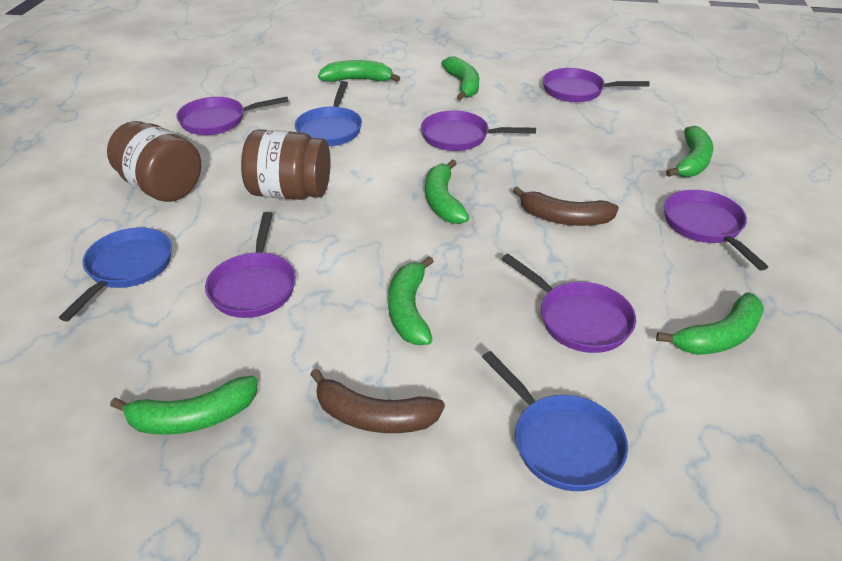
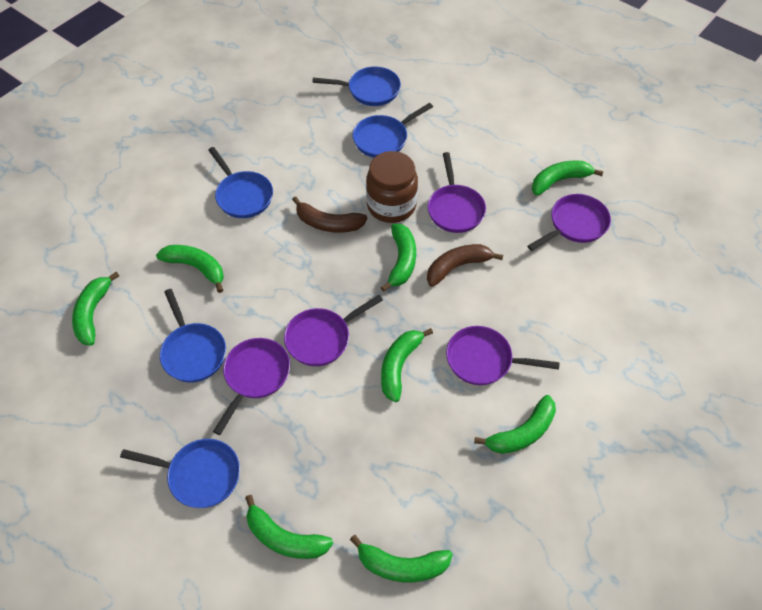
blue pan: [59,227,172,321] [295,81,362,146] [482,351,628,491] = 3 -> [120,439,240,508] [160,289,226,383] [208,147,273,218] [312,66,401,106] [353,103,433,158] = 5
brown jar: [107,121,201,202] [241,129,331,200] = 2 -> [366,151,418,223] = 1
green banana: [110,376,258,435] [318,60,400,82] [388,256,434,345] [425,159,469,224] [441,56,479,100] [656,293,764,355] [666,126,713,177] = 7 -> [72,272,119,346] [156,245,224,293] [245,495,333,559] [350,535,453,582] [381,224,416,292] [381,328,433,402] [474,395,556,454] [532,160,604,195] = 8
purple pan: [176,97,289,135] [205,212,296,318] [421,110,536,151] [501,254,636,353] [543,68,649,102] [664,190,768,271] = 6 -> [213,338,290,435] [284,295,383,366] [428,152,486,233] [446,326,560,385] [527,194,611,251] = 5

